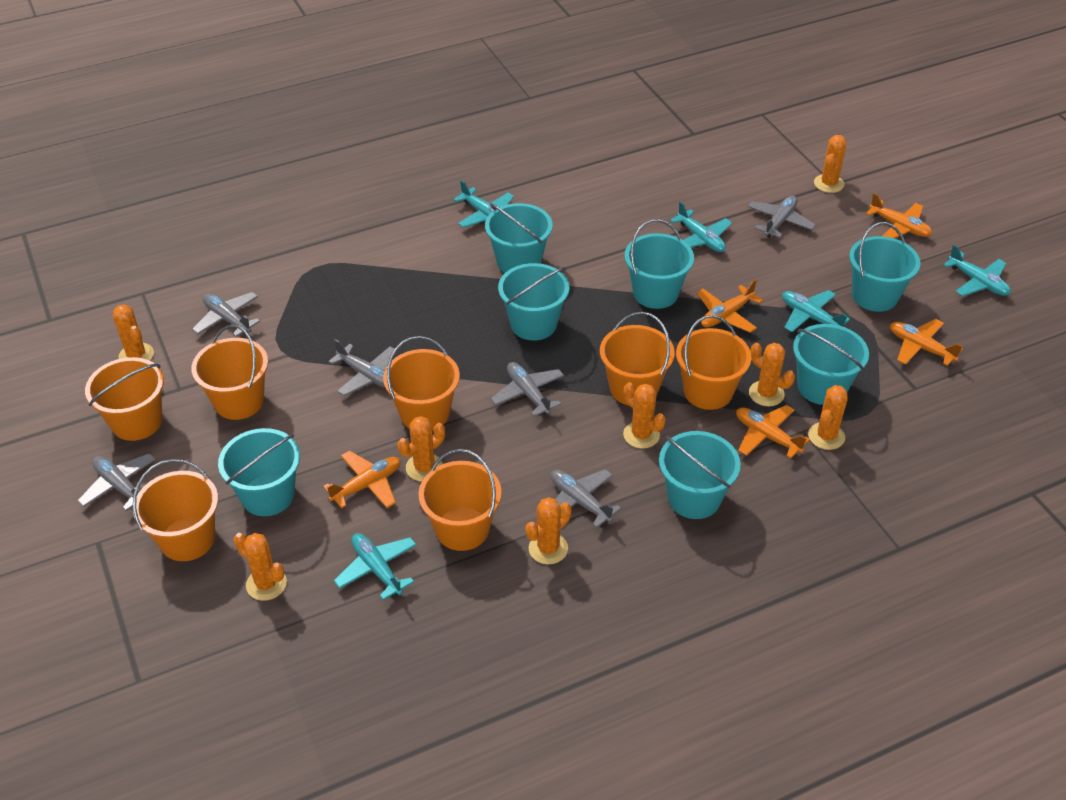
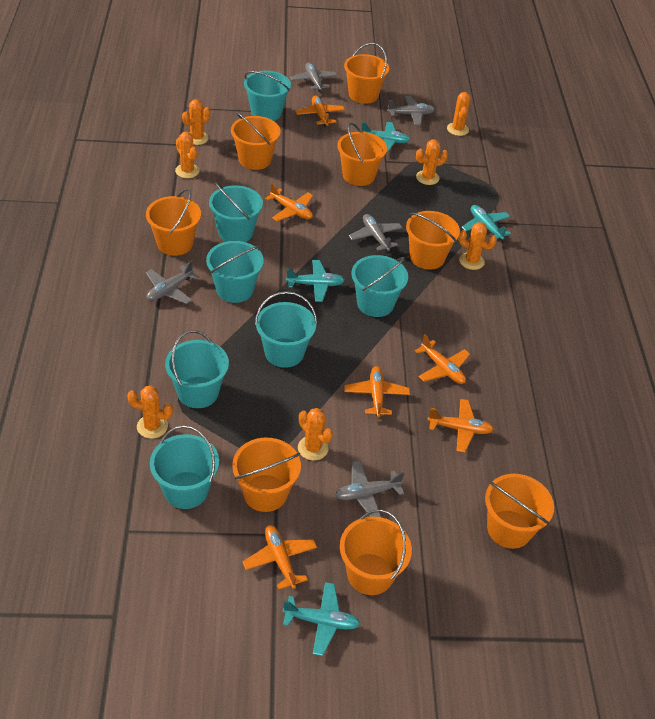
grey plane: [77,453,156,511] [192,292,260,337] [328,339,396,396] [491,362,564,417] [551,469,621,528] [748,196,816,238] = 6 -> [146,260,199,304] [290,62,337,92] [335,460,405,517] [349,214,402,252] [387,96,435,125] = 5
orange bucket: [85,357,164,441] [133,459,218,561] [191,324,268,420] [383,336,460,431] [419,449,502,551] [600,312,675,405] [676,315,752,410] = 7 -> [146,189,201,256] [231,112,281,170] [232,438,301,512] [337,123,387,186] [340,510,412,595] [344,43,389,104] [406,211,460,270] [485,474,554,549] = 8
orange cactus: [113,304,154,361] [234,533,287,601] [397,416,445,482] [526,497,571,564] [623,382,666,449] [749,343,795,406] [808,385,848,450] [814,135,846,193] = 8 -> [127,386,173,439] [175,132,200,178] [182,99,210,145] [298,408,333,460] [416,139,448,185] [447,92,471,136] [458,222,497,270] = 7
orange plane: [323,451,401,509] [697,279,763,333] [736,405,810,459] [866,193,932,239] [890,319,963,366] = 5 -> [243,525,317,589] [265,183,313,221] [296,95,345,127] [344,366,410,417] [415,334,470,384] [427,399,494,453] = 6
turquoise plane: [334,533,417,600] [453,180,514,228] [670,201,732,252] [782,290,850,332] [943,245,1011,296] = 5 -> [282,582,360,656] [286,260,345,302] [361,122,411,153] [461,205,511,241] = 4

